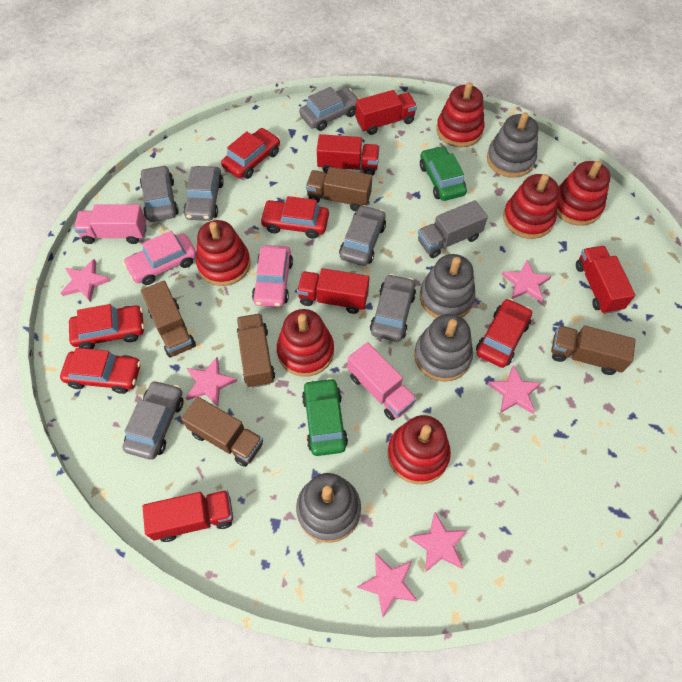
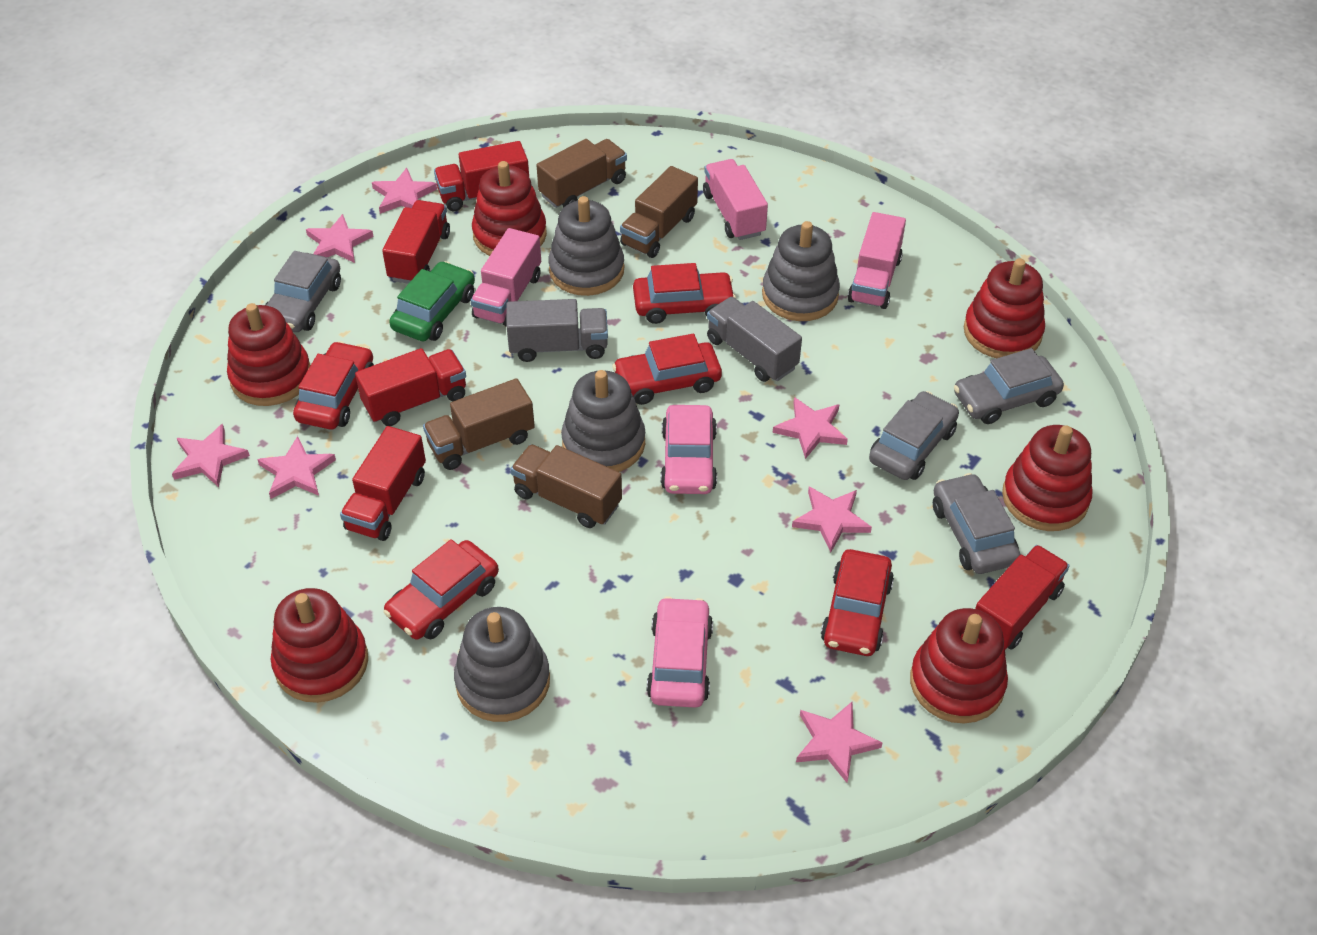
brown truck: [141,281,196,358] [181,397,263,467] [237,313,275,388] [306,167,372,212] [551,325,636,375] = 5 -> [423,378,535,470] [511,444,622,528] [537,139,627,208] [620,166,698,258] = 4
green car: [302,378,348,456] [420,146,467,201] = 2 -> [389,261,475,341] = 1
grey car: [122,380,184,460] [140,165,179,222] [183,166,224,221] [299,87,360,131] [339,205,386,266] [370,274,416,342] = 6 -> [265,251,341,332] [869,391,959,480] [933,473,1020,574] [954,348,1064,424] = 4
grey truck: [418,200,488,258] = 1 -> [507,299,608,362] [707,297,802,382] = 2
pink star: [61,259,111,302] [186,357,237,406] [357,553,418,617] [409,512,468,573] [488,365,541,414] [502,260,552,302] = 6 -> [172,424,250,487] [257,436,336,499] [306,214,374,263] [372,168,437,214] [773,397,848,459] [792,487,872,552] [796,701,882,783] = 7
pink truck: [74,205,146,244] [347,342,417,420] = 2 -> [471,228,541,327] [703,159,768,240] [848,212,906,309] = 3

